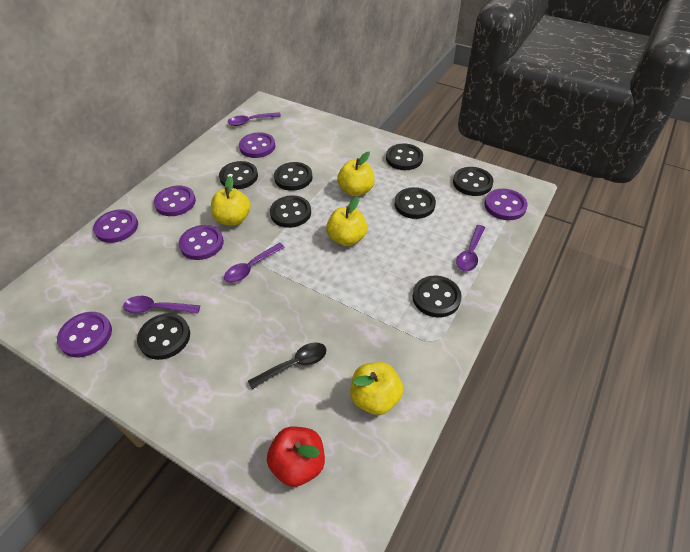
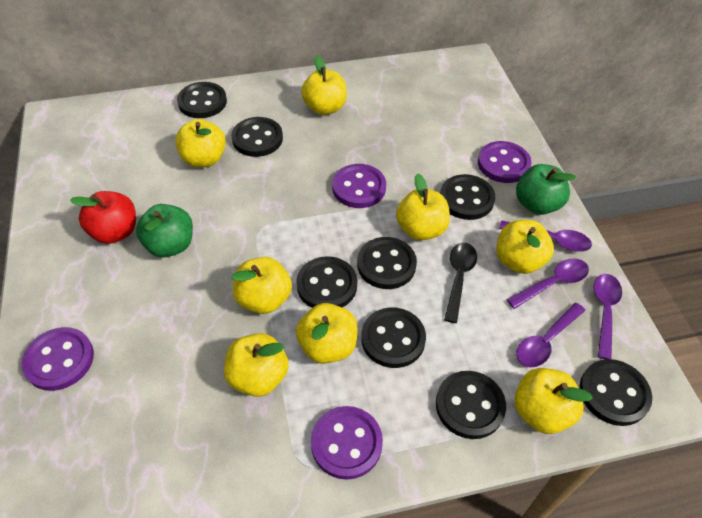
green apple: none = 0 -> [136,204,193,257] [516,164,576,215] = 2
purple button: [57,312,112,358] [93,209,138,243] [154,186,196,216] [179,225,224,260] [239,132,275,158] [485,189,528,220] = 6 -> [22,327,94,391] [311,406,383,480] [332,164,386,208] [478,141,532,183] = 4
yellow apple: [211,176,251,225] [326,197,367,246] [337,152,375,196] [350,362,403,415] = 4 -> [175,119,226,167] [224,333,289,397] [231,257,292,314] [296,303,357,364] [301,56,347,115] [396,174,450,241] [496,220,554,274] [515,368,593,434] = 8

